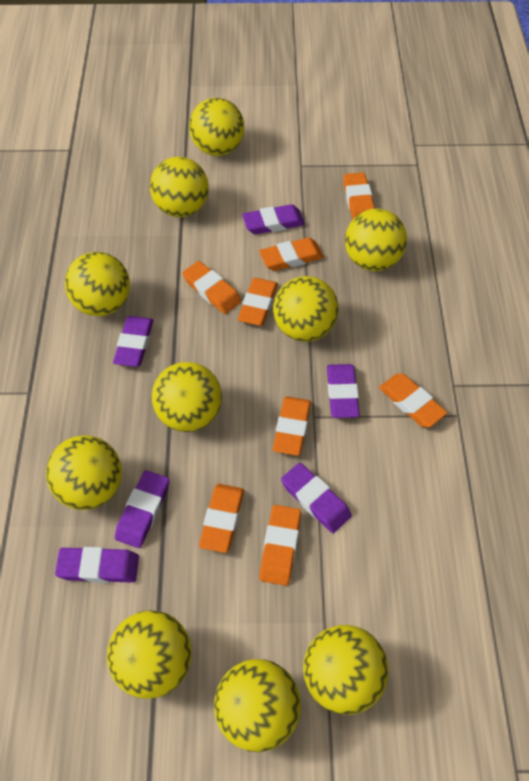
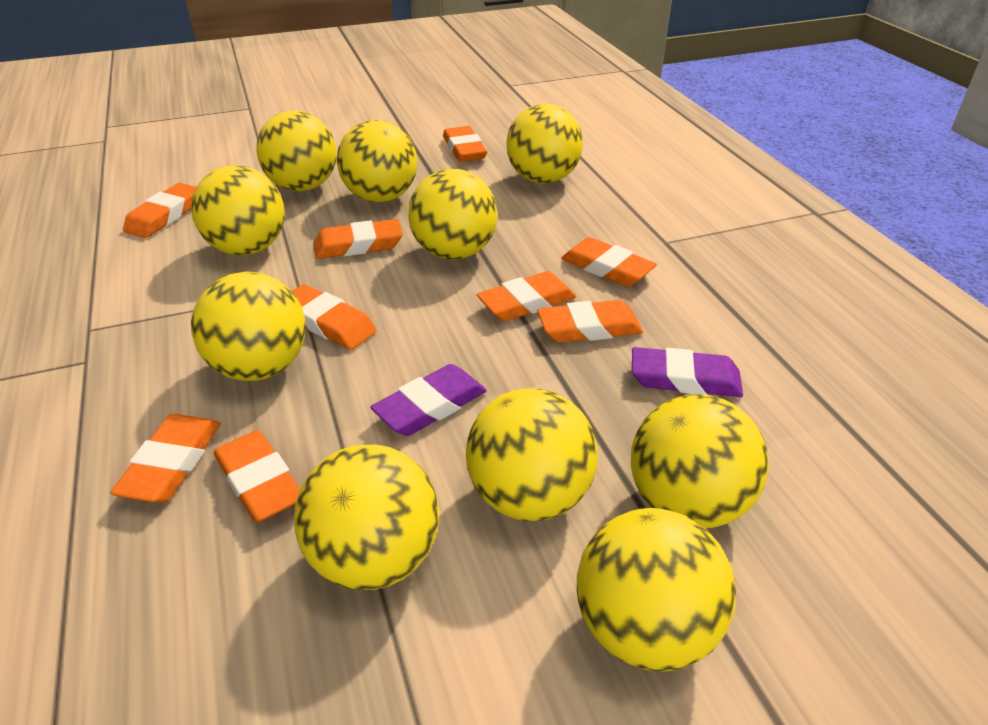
orange eraser: [182,261,242,314] [199,484,244,553] [238,278,278,326] [259,238,324,271] [259,505,301,586] [273,396,311,456] [343,172,375,220] [379,374,447,427] = 8 -> [110,414,221,502] [123,183,196,238] [214,430,300,523] [292,284,376,350] [313,219,403,259] [443,126,487,162] [477,271,576,321] [537,300,643,343] [561,237,657,287] = 9
purple eraser: [55,547,139,583] [113,316,153,367] [115,470,170,548] [242,204,305,234] [281,463,352,533] [327,364,360,418] = 6 -> [370,364,487,436] [632,347,743,397] = 2

